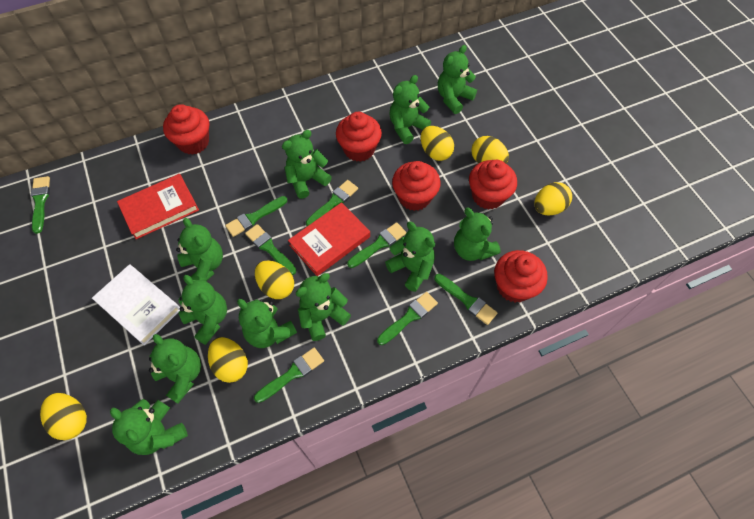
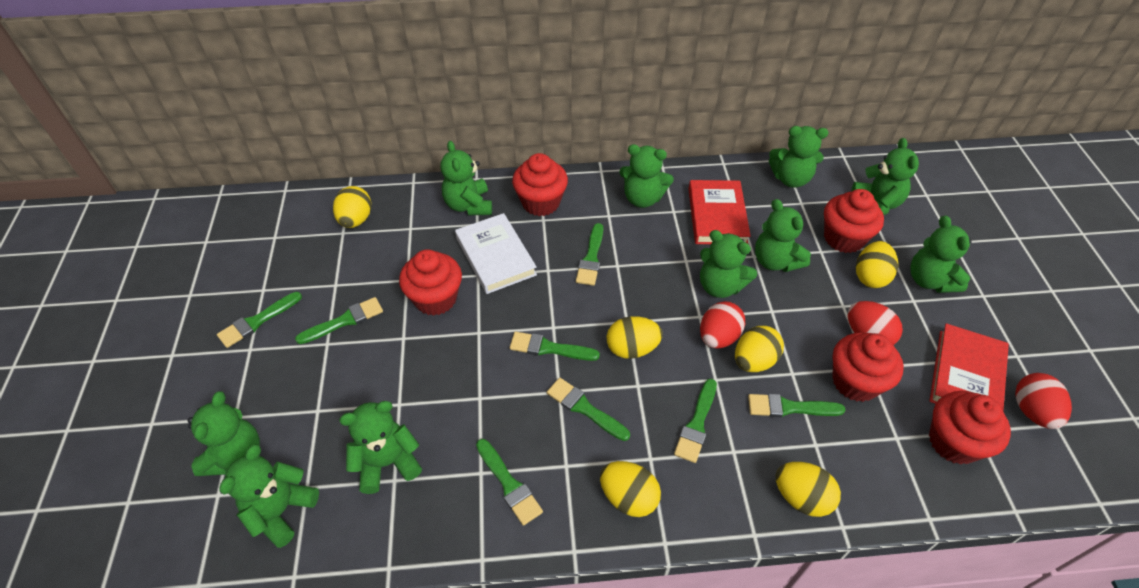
green teddy bear: [110,399,188,455] [149,334,201,404] [176,218,223,281] [178,275,227,345] [237,299,297,348] [282,130,332,199] [296,273,351,341] [385,222,435,292] [389,75,431,144] [438,45,477,114] [454,208,501,261] = 11 -> [187,391,260,476] [219,444,319,548] [339,401,422,494] [441,141,492,215] [619,144,674,208] [700,230,757,298] [755,199,811,272] [769,126,828,188] [851,138,919,215] [910,215,972,293] = 10
red egg: none = 0 -> [700,301,745,348] [848,301,903,345] [1015,373,1072,429] = 3

